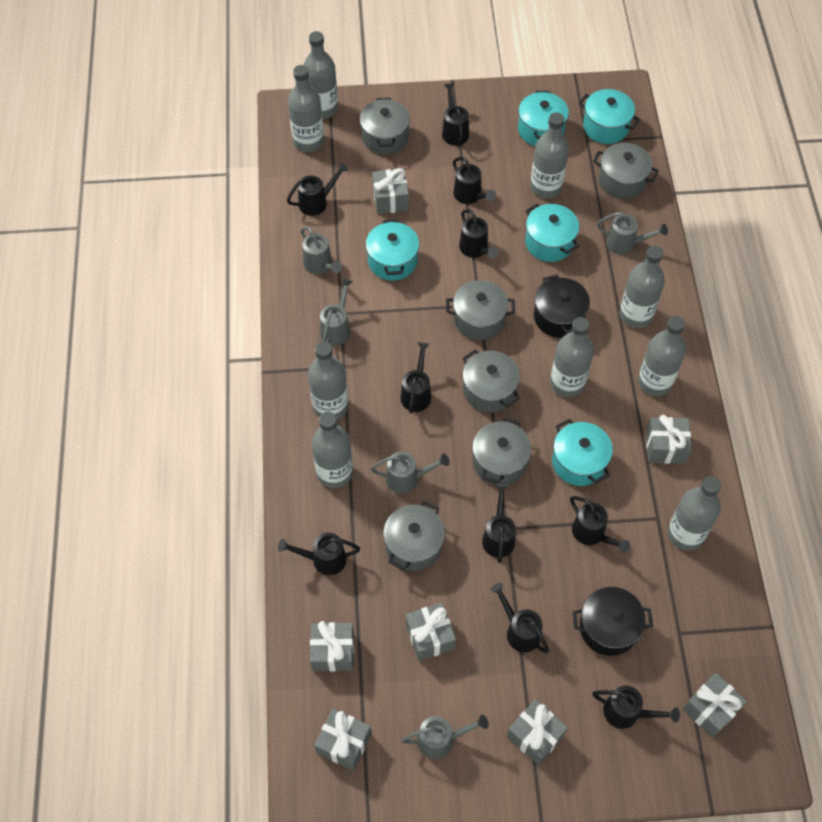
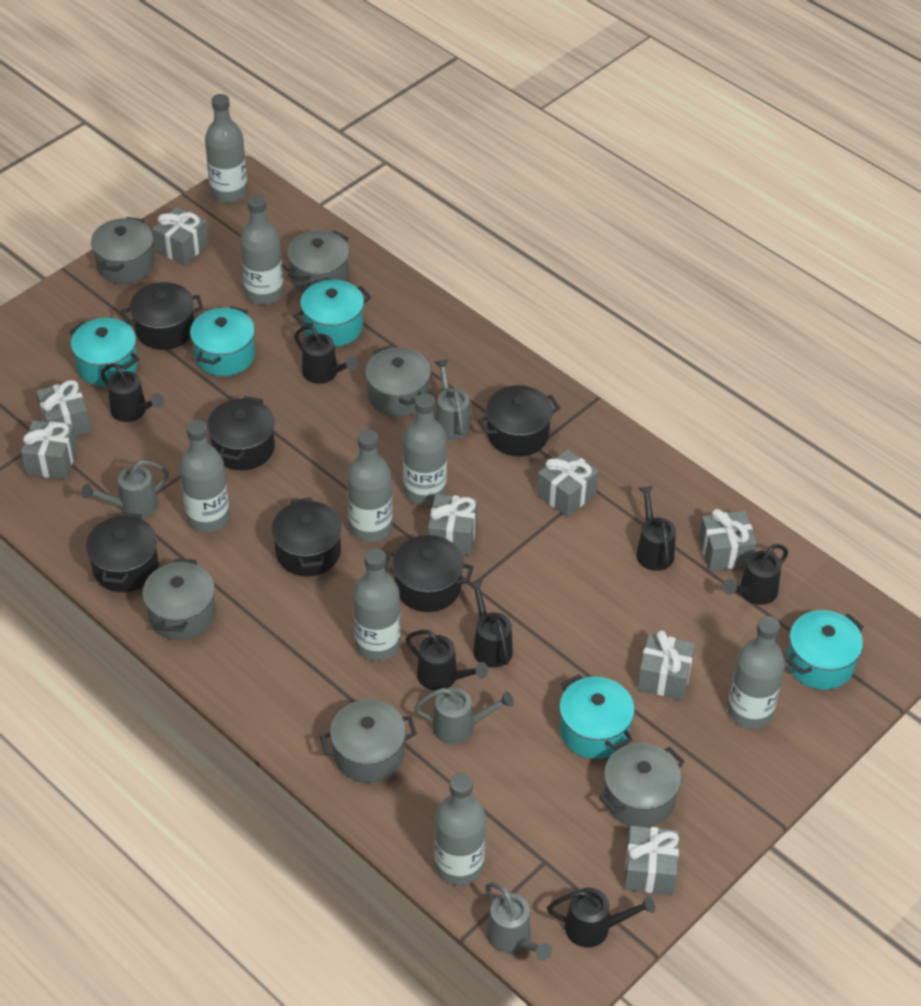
black pot: [534,274,590,338] [573,587,653,656] = 2 -> [86,513,159,592] [121,282,203,350] [207,396,275,470] [271,497,342,577] [385,535,474,612] [478,385,560,456] = 6
black watering can: [278,533,360,575] [287,162,348,216] [400,342,431,414] [442,83,469,146] [453,157,496,204] [459,209,499,259] [482,483,516,563] [491,583,549,653] [570,496,630,553] [592,686,680,729] = 10 -> [101,363,164,422] [294,325,358,384] [406,630,488,691] [468,580,513,668] [547,888,655,948] [636,486,676,571] [722,544,788,605] = 7
grey bottle: [288,65,324,152] [304,31,338,119] [308,341,348,419] [312,412,353,488] [530,113,569,198] [550,317,594,397] [619,246,665,328] [638,316,686,396] [667,476,721,550] = 9 -> [179,420,230,532] [205,94,248,203] [240,195,284,305] [347,430,393,542] [353,548,400,661] [403,393,447,505] [434,773,486,885] [727,616,785,729] = 8
grey gift: [310,621,354,671] [314,708,372,771] [372,168,409,214] [406,603,456,661] [507,699,568,765] [646,415,692,464] [682,673,747,738] = 7 -> [21,420,77,479] [36,380,91,436] [152,207,209,265] [428,494,478,555] [537,449,599,517] [624,826,679,895] [637,630,695,700] [699,509,757,571] = 8
grey watering can: [301,227,342,274] [320,278,353,346] [371,451,450,494] [402,714,489,759] [597,212,668,255] = 5 -> [82,460,169,518] [414,687,514,744] [435,359,471,440] [485,882,552,961] = 4

